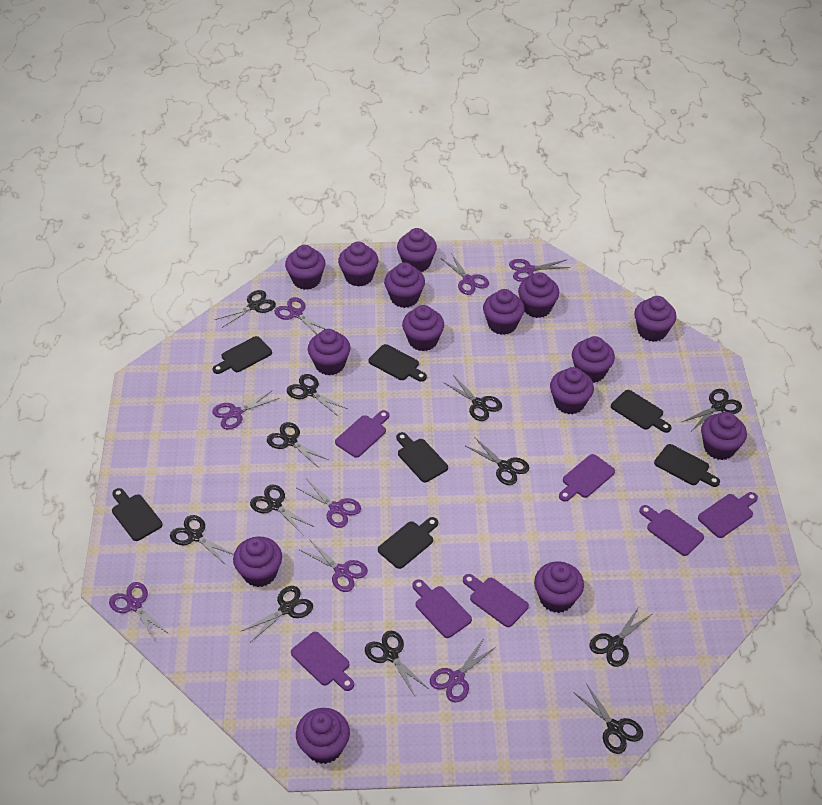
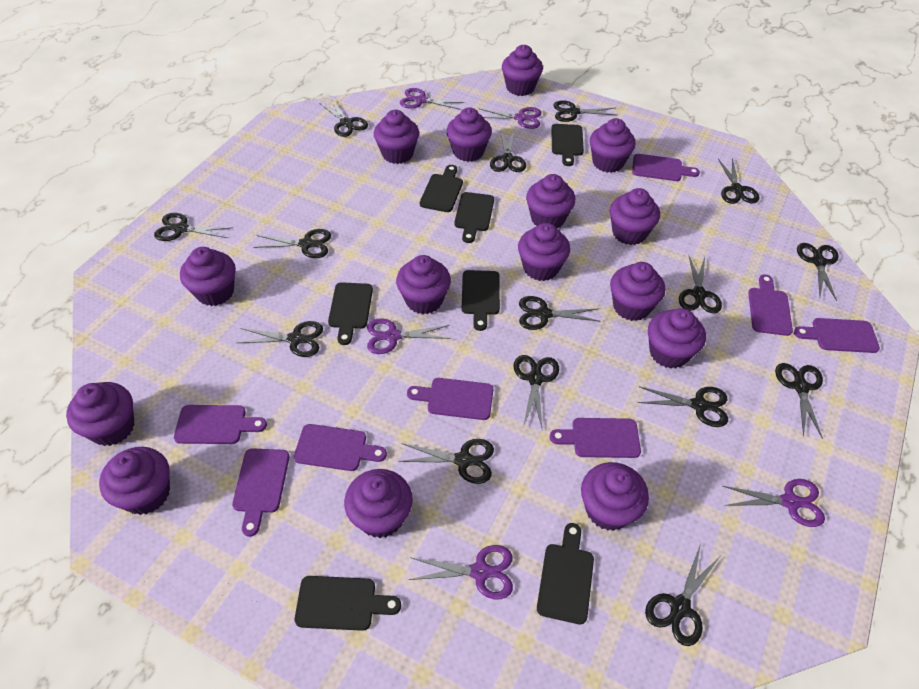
black scissors: [170,515,234,565] [215,290,276,328] [240,586,313,643] [250,485,314,535] [267,422,328,468] [287,374,348,417] [365,631,429,696] [443,375,502,421] [466,437,529,485] [573,683,643,754] [589,607,652,667] [682,389,742,431] = 12 -> [154,213,233,241] [237,321,323,357] [253,229,331,258] [320,98,368,137] [398,439,494,484] [490,130,526,172] [513,355,559,428] [519,296,601,330] [553,100,616,122] [638,386,728,427] [645,544,720,646] [679,254,722,313] [718,158,759,204] [775,363,823,439] [797,243,839,301] = 15
purple cutting board: [291,632,354,691] [335,410,389,458] [412,579,472,638] [463,574,529,627] [559,454,615,502] [639,505,704,556] [698,492,758,538] = 7 -> [174,405,267,444] [232,448,289,537] [294,424,387,471] [407,378,493,420] [550,418,641,458] [632,154,700,181] [748,274,793,336] [794,318,880,353] = 8
purple scissors: [109,582,169,641] [212,390,279,430] [275,297,326,334] [297,478,361,528] [300,539,368,592] [430,638,496,703] [442,253,489,295] [509,259,571,282] = 8 -> [367,318,451,354] [400,88,464,110] [409,545,513,599] [478,107,541,129] [723,479,825,527] = 5

